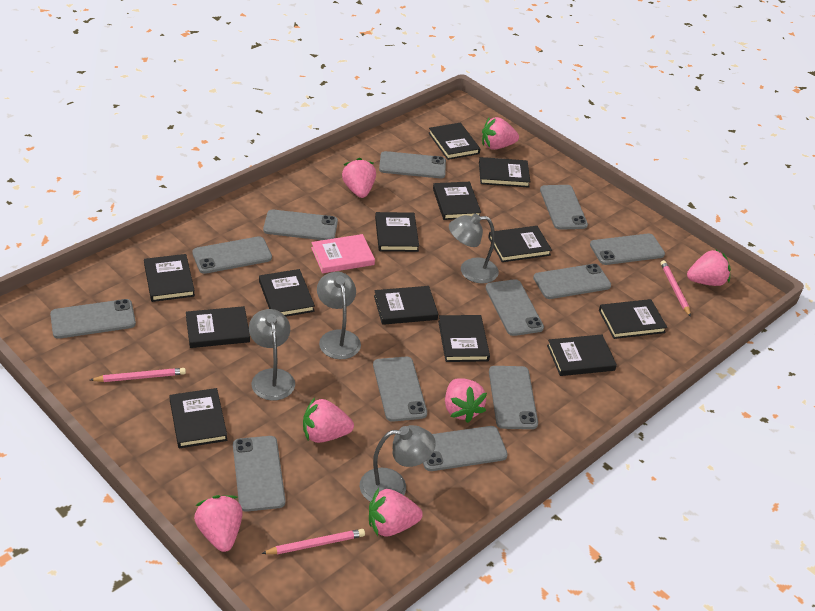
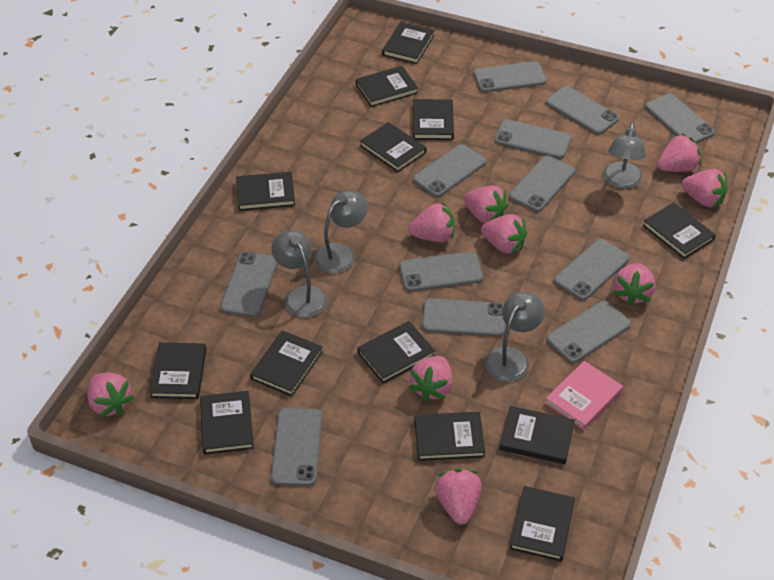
pink pencil: [90,368,186,382] [261,529,365,554] [661,260,691,317] = 3 -> none = 0
pink strawberry: [194,495,243,552] [303,398,354,443] [342,158,376,198] [369,488,423,537] [445,378,487,423] [482,117,519,150] [687,250,731,286] = 7 -> [87,373,134,417] [408,356,453,402] [409,202,455,242] [435,468,482,525] [464,186,508,223] [481,214,527,254] [614,263,656,306] [657,134,701,172] [682,169,727,207] = 9

